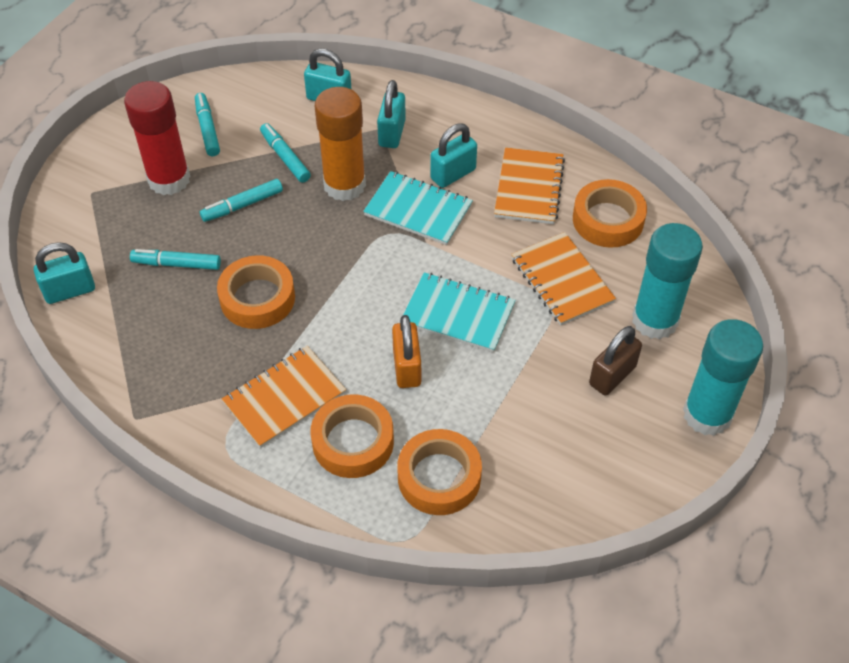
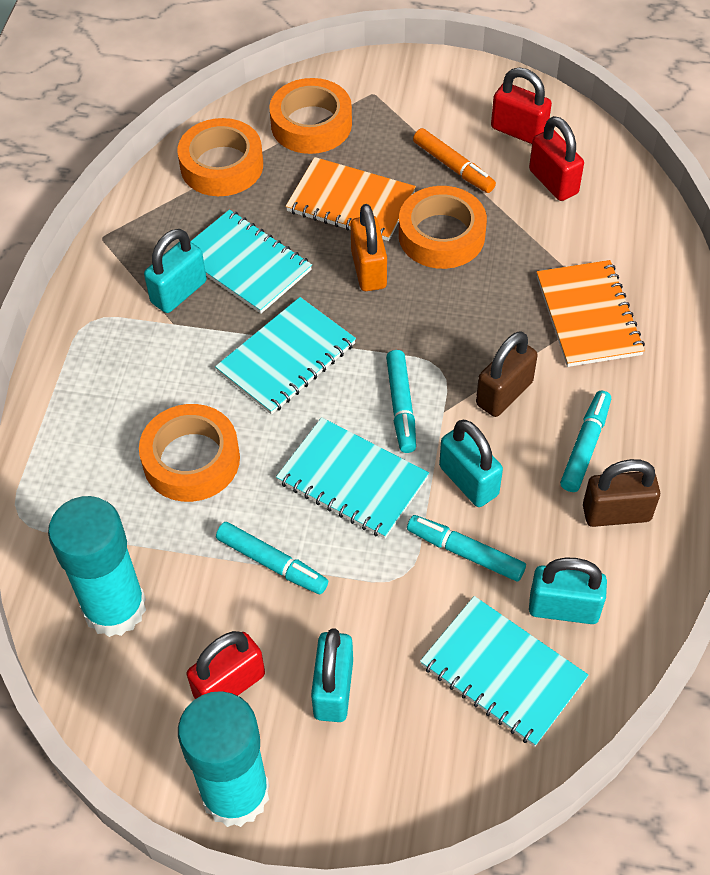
brown padlock: [589,326,642,395] = 1 -> [476,331,538,417] [583,459,660,527] = 2
orange glue stick: [315,87,366,201] = 1 -> none = 0
orange marker: none = 0 -> [413,128,496,193] = 1
orange notebook: [222,346,346,448] [494,147,565,224] [511,232,616,326] = 3 -> [286,157,416,241] [537,260,645,367] = 2
red glue stick: [124,81,190,195] = 1 -> none = 0
red padlock: none = 0 -> [186,631,265,699] [491,68,552,144] [529,116,584,201] = 3
turquoise notebook: [363,171,473,245] [403,272,515,352] = 2 -> [190,210,312,314] [215,297,356,415] [276,417,429,539] [420,596,589,747] = 4

